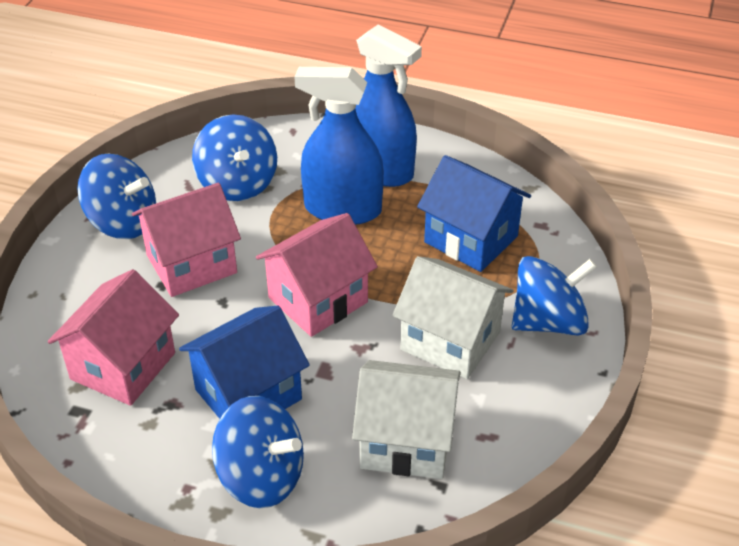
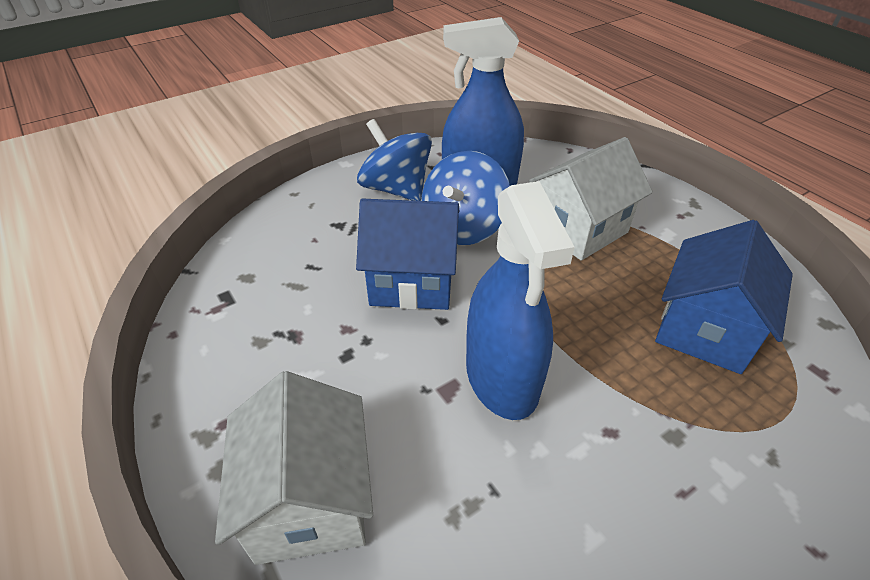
blue spinning top: [77,154,156,239] [192,115,277,201] [212,396,304,508] [512,256,597,336] = 4 -> [357,119,432,201] [422,151,510,245] = 2
pink house: [48,269,179,406] [132,183,241,297] [256,213,378,337] = 3 -> none = 0

